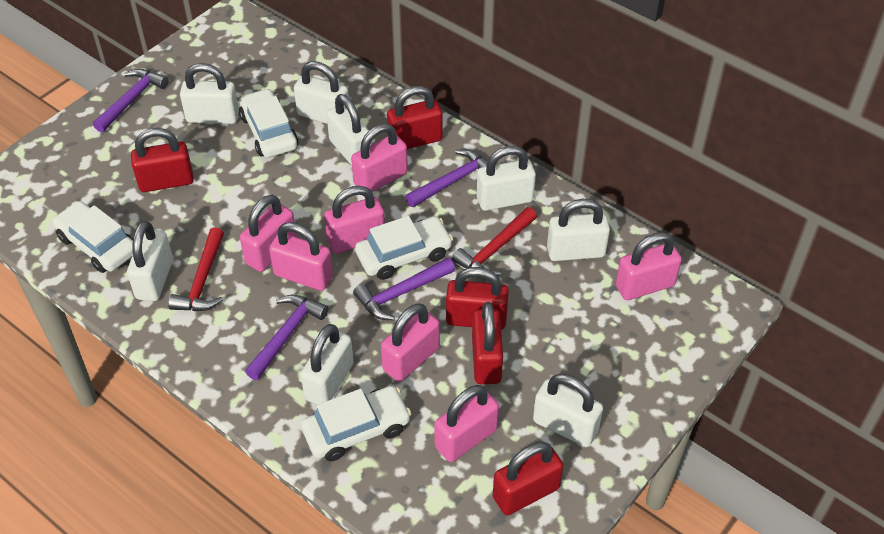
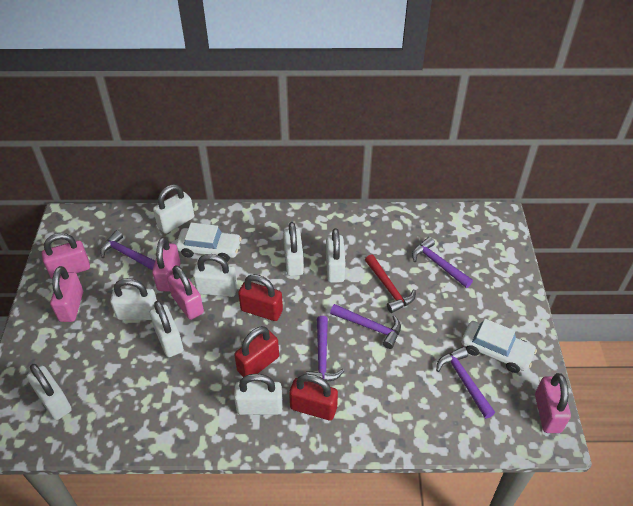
pink padlock: [240,195,297,272] [269,222,333,291] [324,186,385,254] [351,124,408,192] [381,303,440,382] [434,385,499,462] [616,232,682,300] = 7 -> [42,233,90,279] [50,266,83,322] [152,237,181,292] [167,265,204,320] [535,373,571,433] = 5
purple hammer: [93,69,169,133] [245,295,329,380] [353,258,455,320] [405,149,488,207] = 4 -> [100,230,155,271] [306,316,344,382] [330,304,401,349] [412,237,473,288] [436,347,495,419] = 5
red hammer: [168,227,224,311] [452,207,537,276] = 2 -> [365,254,416,313] = 1
red padlock: [131,128,194,192] [387,86,443,149] [446,267,509,330] [472,302,503,384] [493,442,563,515] = 5 -> [234,326,279,377] [238,274,283,321] [289,374,338,420] = 3
white car: [52,201,133,273] [239,88,298,158] [301,386,411,461] [355,216,453,280] = 4 -> [176,222,242,262] [461,319,537,373] = 2

